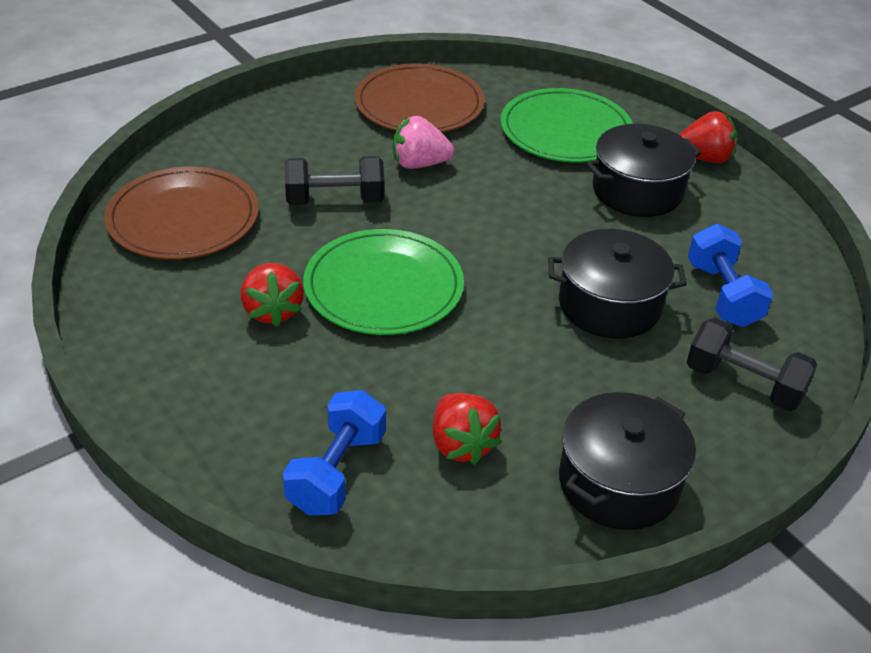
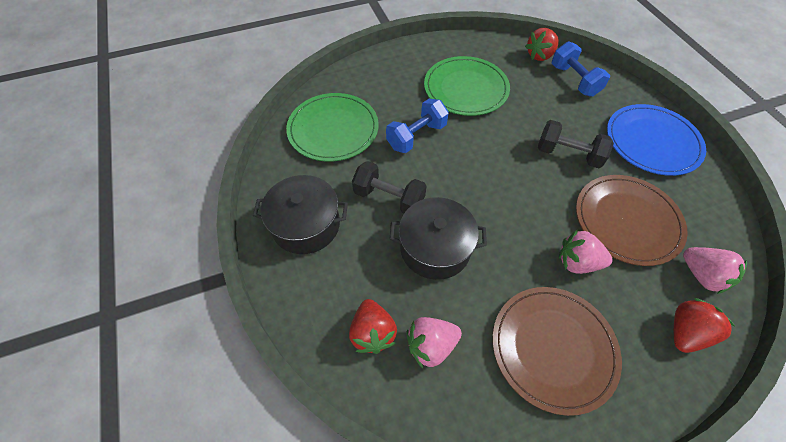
black pot: [548,229,686,339] [559,392,696,530] [586,124,701,217] = 3 -> [253,175,348,254] [389,197,487,280] = 2
blue plate: none = 0 -> [607,104,706,176] = 1
pink strawberry: [393,116,454,169] = 1 -> [406,317,462,368] [559,229,613,274] [683,247,747,294] = 3

